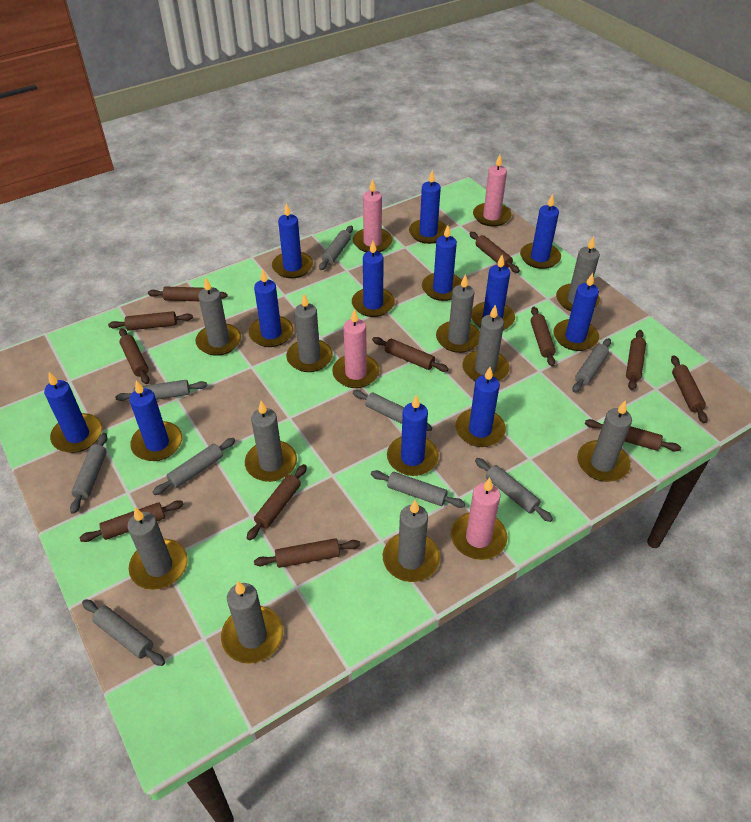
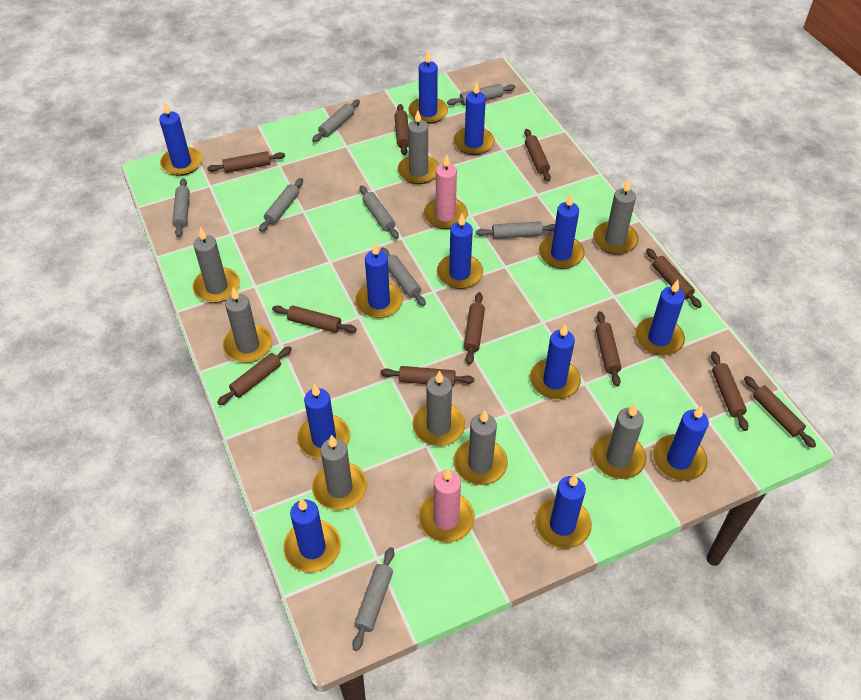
brown rolling pin: [80,500,184,542] [108,311,193,331] [119,328,149,384] [148,287,228,301] [247,464,307,540] [254,538,360,568] [372,337,449,372] [470,232,520,273] [531,307,556,367] [585,419,681,451] [626,330,646,390] [671,356,708,423] = 12 -> [207,151,285,173] [217,346,292,405] [272,305,357,333] [380,366,474,387] [395,104,409,155] [464,292,485,364] [524,129,551,182] [596,311,621,387] [646,248,702,308] [711,351,748,431] [744,376,816,448] = 11
grey candle: [127,507,188,590] [196,277,241,356] [221,581,283,664] [245,401,297,482] [286,294,333,372] [383,500,440,582] [436,274,480,353] [462,305,510,381] [556,236,600,311] [577,400,632,482] = 10 -> [193,227,240,303] [223,287,272,363] [312,435,367,510] [398,110,439,184] [412,370,465,446] [453,410,508,485] [592,404,646,479] [593,179,638,255] = 8
grey rolling pin: [70,433,107,514] [82,599,165,666] [115,380,207,401] [153,438,235,495] [319,226,353,270] [353,390,432,431] [371,470,465,508] [475,458,553,522] [572,338,611,393] = 9 -> [172,178,190,237] [259,178,303,232] [312,99,360,142] [352,547,394,651] [360,186,399,239] [381,248,426,306] [447,84,515,106] [476,221,555,239] = 8
pink candle: [332,309,380,388] [353,179,392,252] [451,478,507,560] [473,155,511,227] = 4 -> [418,468,475,543] [424,154,468,229] = 2

